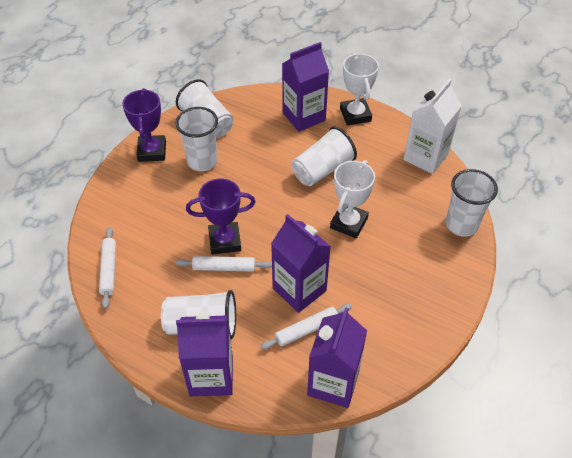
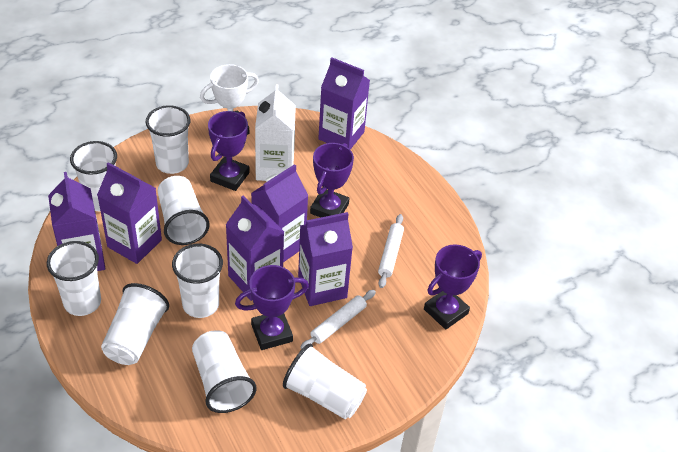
purple carton: [176,313,233,397] [271,214,331,313] [282,42,329,132] [307,307,367,408] = 4 -> [48,172,106,271] [97,162,162,264] [226,195,284,301] [251,164,309,262] [298,212,353,306] [318,57,370,150] = 6
purple trophy: [122,88,166,162] [186,178,255,255] = 2 -> [208,111,250,191] [235,265,309,350] [310,143,354,218] [424,244,482,330] = 4
white cup: [161,290,236,339] [175,107,218,171] [176,79,234,138] [292,126,357,186] [446,169,498,237] = 5 -> [47,241,101,316] [70,141,117,211] [101,283,169,365] [146,105,190,174] [158,176,210,245] [172,244,223,318] [192,331,257,413] [283,344,367,419] = 8
white rolling pin: [99,227,116,309] [176,256,272,271] [260,304,352,350] = 3 -> [300,290,376,350] [378,214,404,288] = 2
white trophy: [330,160,375,238] [340,53,379,125] = 2 -> [200,64,259,135] = 1

